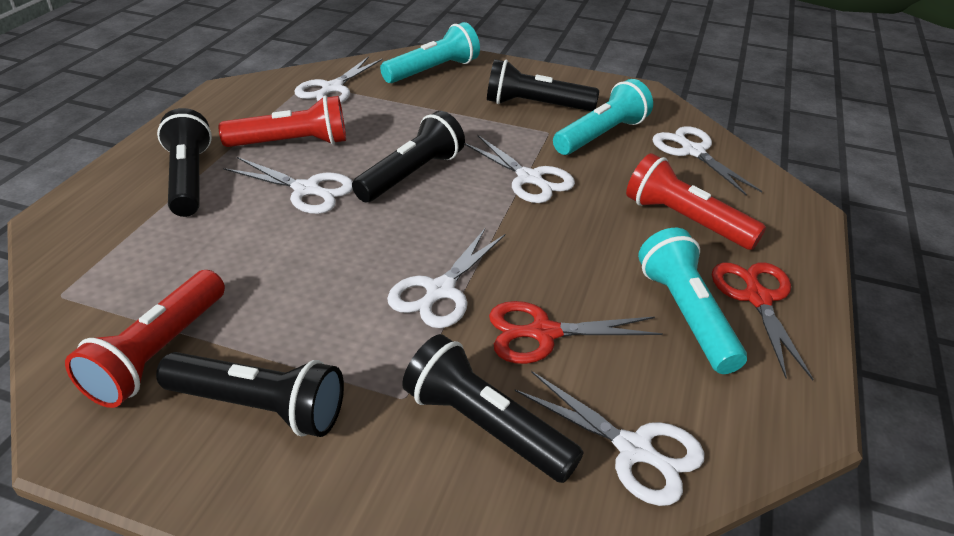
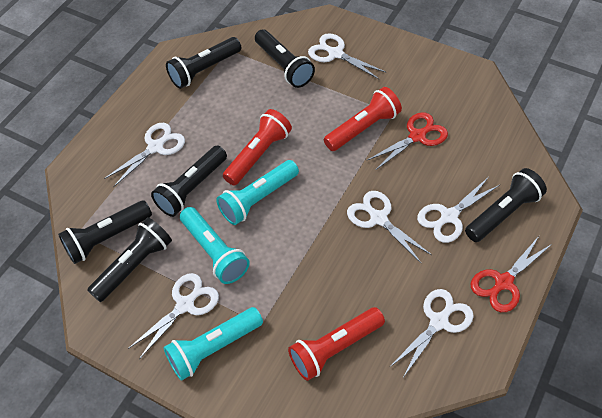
black flashlight: [156,352,344,437] [157,108,212,217] [352,111,465,202] [402,334,583,483] [487,59,599,111] = 5 -> [58,201,152,264] [87,217,172,302] [151,146,227,217] [166,37,241,89] [255,29,315,88] [465,168,547,242] = 6

